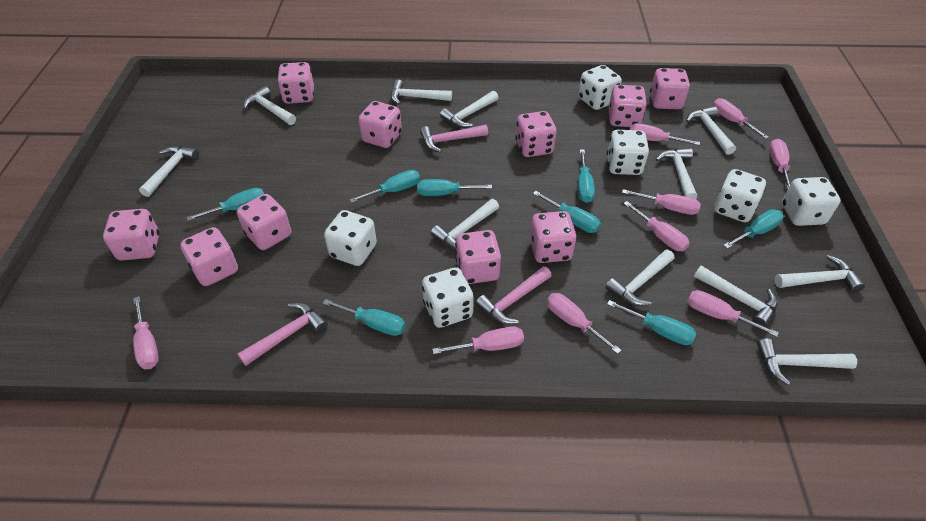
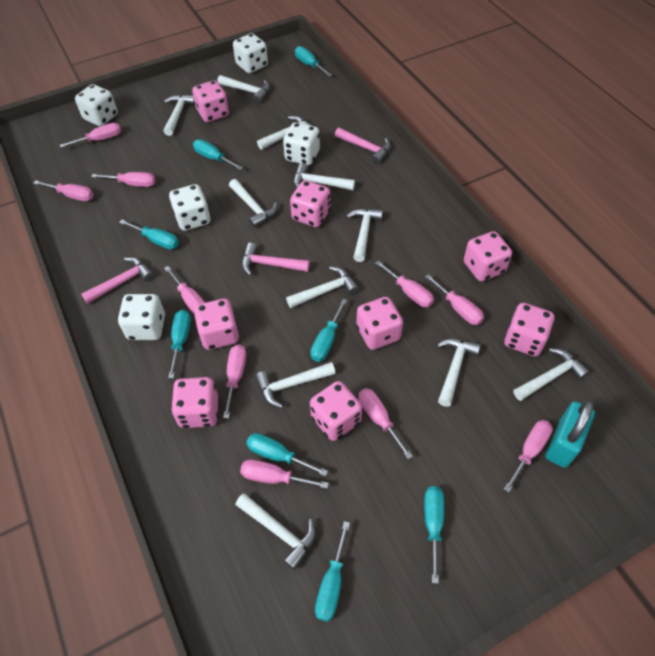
pink dice: [103,209,159,261] [180,227,238,286] [237,194,292,250] [277,62,314,104] [359,101,402,148] [455,230,501,284] [515,111,557,157] [530,211,577,263] [608,85,647,127] [650,68,690,109] = 10 -> [171,377,218,428] [192,80,229,122] [194,298,239,350] [290,180,331,227] [310,381,362,441] [356,297,403,350] [464,231,512,281] [504,303,554,356] = 8
pink screwdriver: [133,296,159,369] [432,326,524,354] [547,293,621,354] [622,189,701,215] [623,201,690,251] [630,123,700,145] [687,290,779,337] [713,98,769,139] [769,139,791,189] = 9 -> [33,180,94,201] [60,123,121,148] [91,172,155,187] [164,266,205,314] [223,344,246,419] [240,460,329,489] [358,388,413,459] [375,260,434,307] [425,274,484,325] [504,420,553,492] = 10
turquoise padlock: none = 0 -> [546,400,595,468] = 1
white dice: [324,210,377,266] [422,267,473,328] [578,65,622,110] [607,130,649,175] [714,169,766,222] [782,177,841,226] = 6 -> [75,84,118,126] [118,294,165,340] [169,184,211,231] [233,33,268,73] [283,122,320,165] = 5

